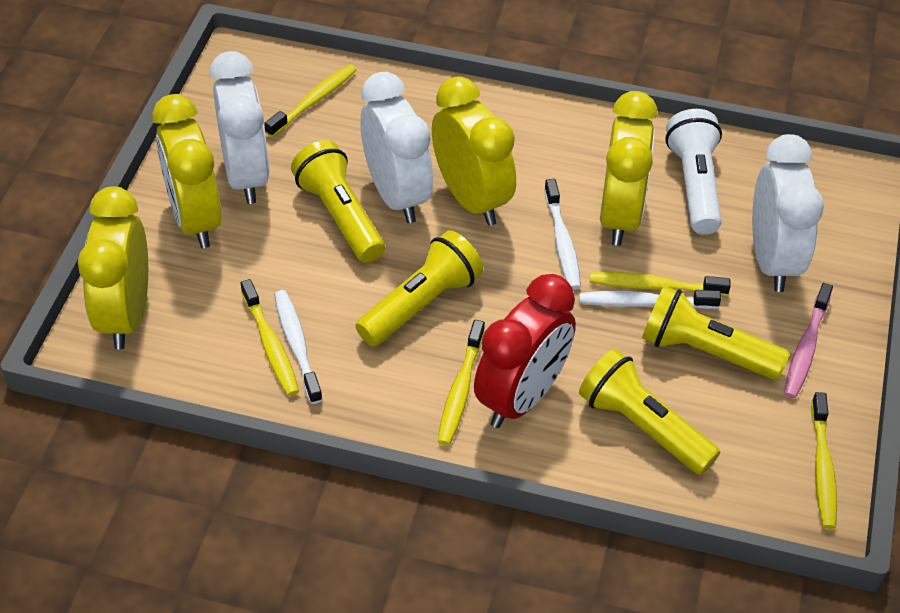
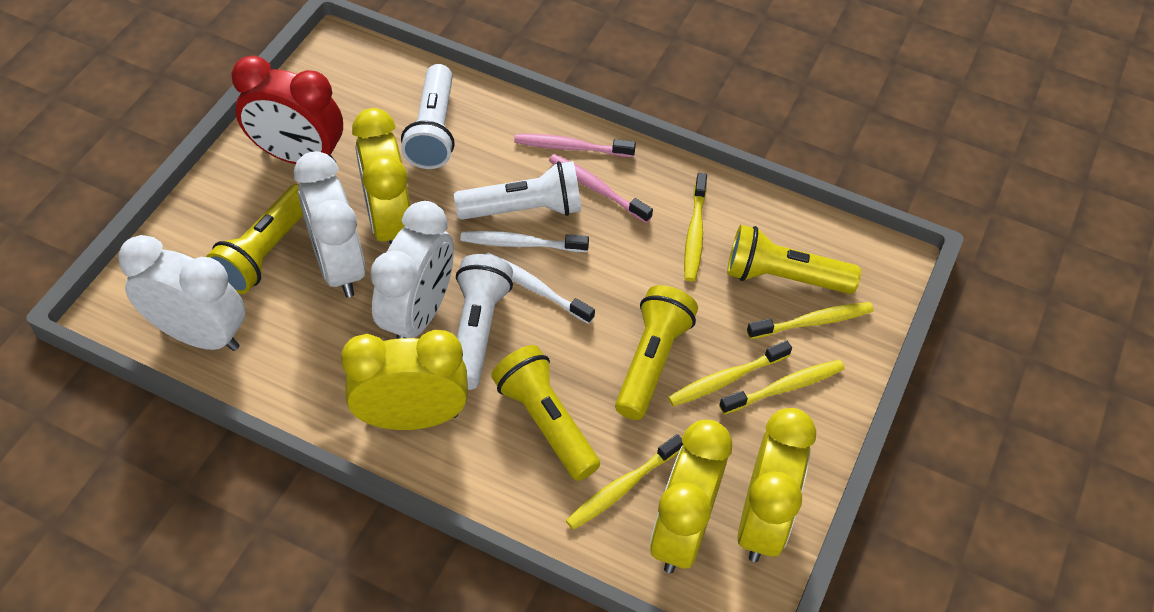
pink toothbrush: [784,283,833,398] = 1 -> [514,134,636,157] [549,154,653,223] = 2
white flashlight: [665,109,722,235] = 1 -> [401,64,455,169] [454,161,581,220] [456,254,513,390] = 3
white toothbrush: [274,290,323,404] [544,179,581,290] [579,290,721,309] = 3 -> [460,231,589,252] [486,253,595,324] = 2

